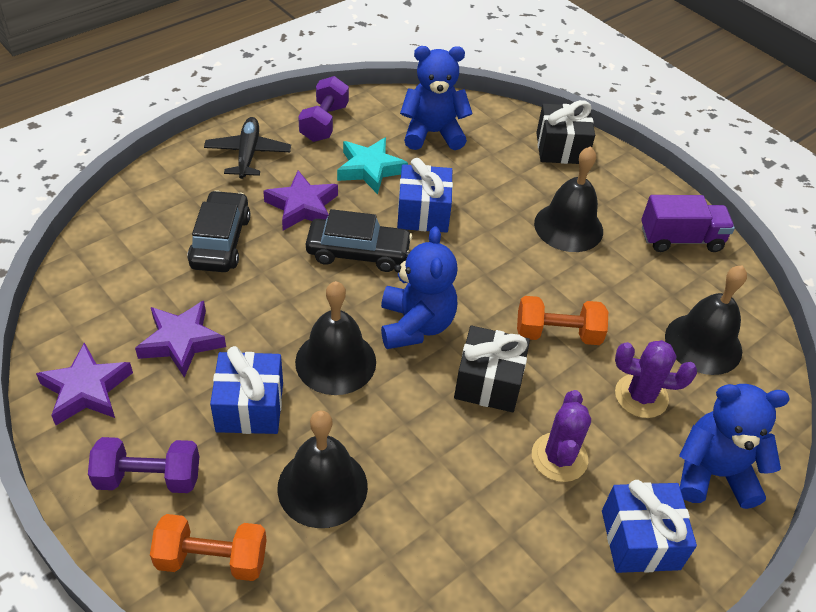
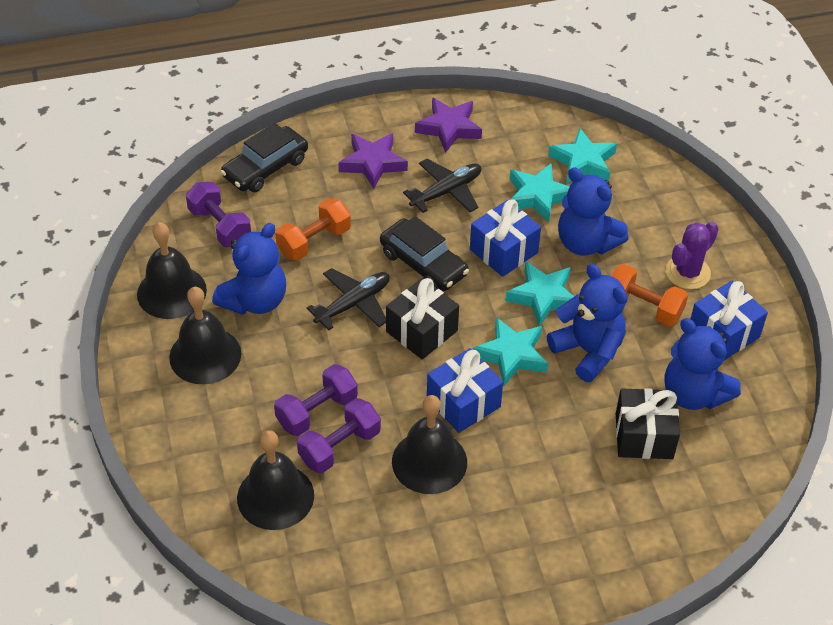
black plane: [204,117,291,179] = 1 -> [307,268,390,330] [403,159,481,213] = 2
blue teddy bear: [381,226,458,349] [400,46,473,150] [679,384,790,509] = 3 -> [212,223,286,315] [547,264,628,382] [558,168,629,255] [665,318,741,410] = 4
purple cactus: [532,390,591,482] [615,340,697,418] = 2 -> [666,222,719,289] = 1
purple dumbbell: [88,437,199,493] [298,76,349,142] = 2 -> [186,182,251,247] [274,364,358,436] [297,398,381,473] = 3
purple star: [36,343,133,425] [135,301,226,378] [263,171,338,231] = 3 -> [339,133,408,189] [415,98,482,153] = 2
purple truck: [641,195,735,252] = 1 -> none = 0
turquoise star: [337,137,408,194] = 1 -> [472,317,548,386] [505,262,574,326] [510,163,570,222] [548,128,617,184] = 4

